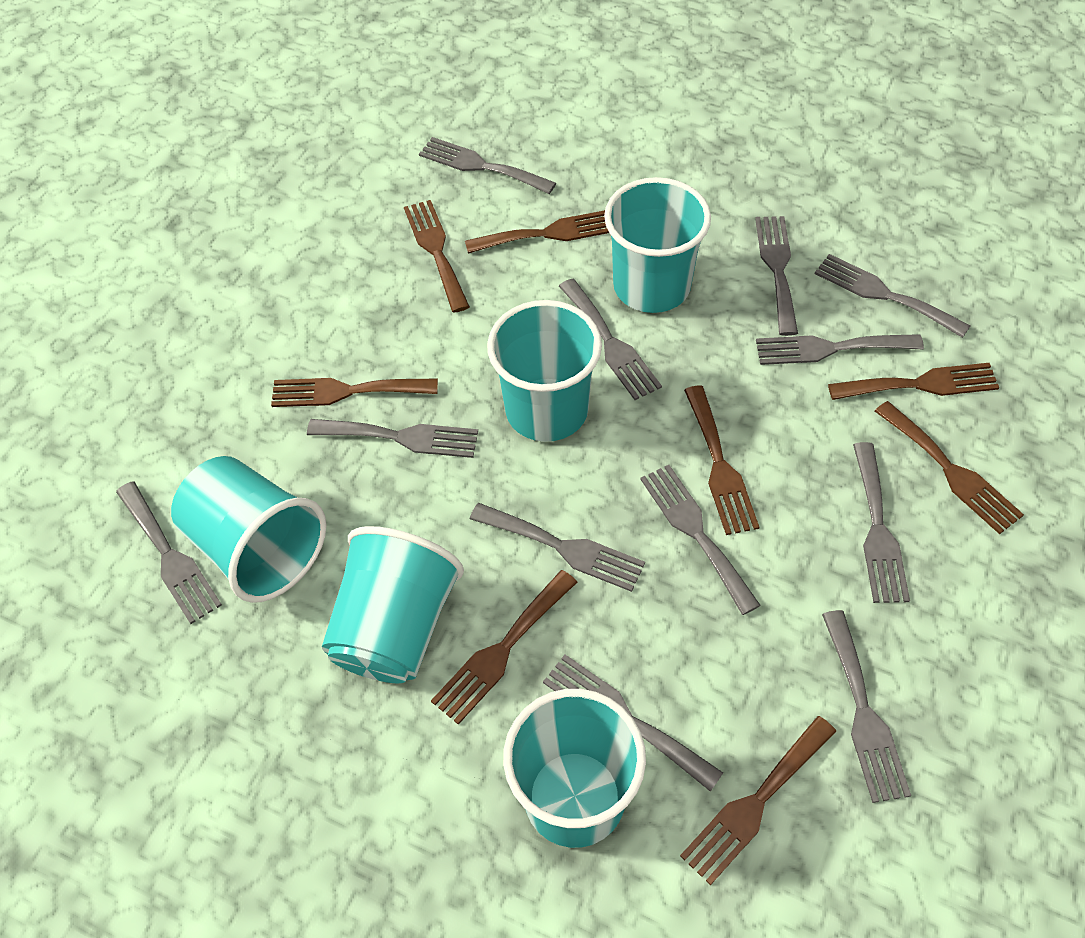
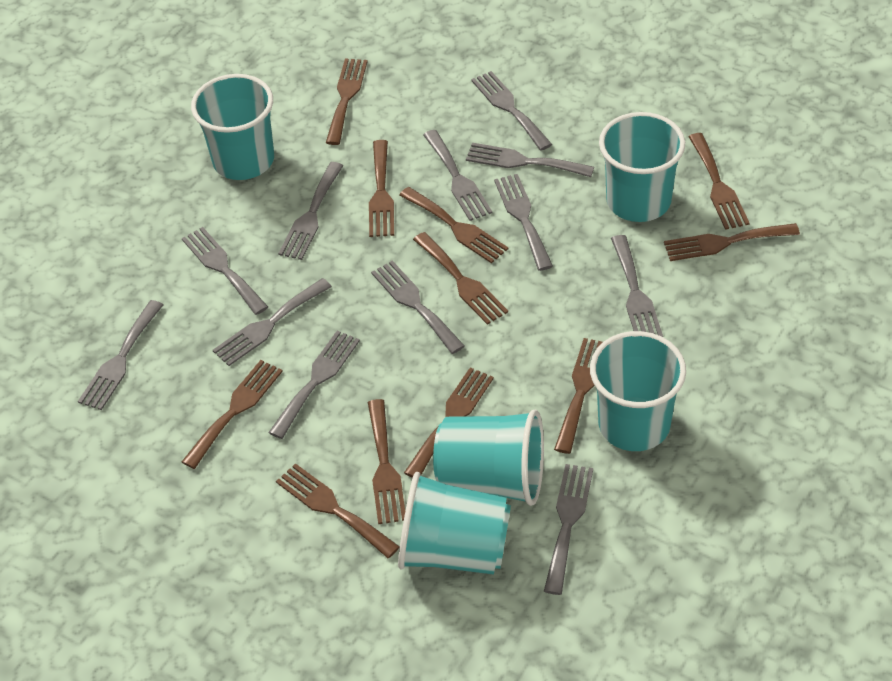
brown fork: [271,378,438,407] [404,200,470,313] [431,570,577,725] [465,210,609,254] [680,716,837,885] [684,386,759,535] [828,363,999,400] [875,401,1024,534] = 8 -> [182,360,283,469] [276,463,400,558] [326,58,368,145] [368,399,405,524] [369,140,394,237] [399,187,508,263] [404,367,494,478] [413,232,508,325] [554,338,602,454] [664,223,800,261] [688,133,750,230] = 11

